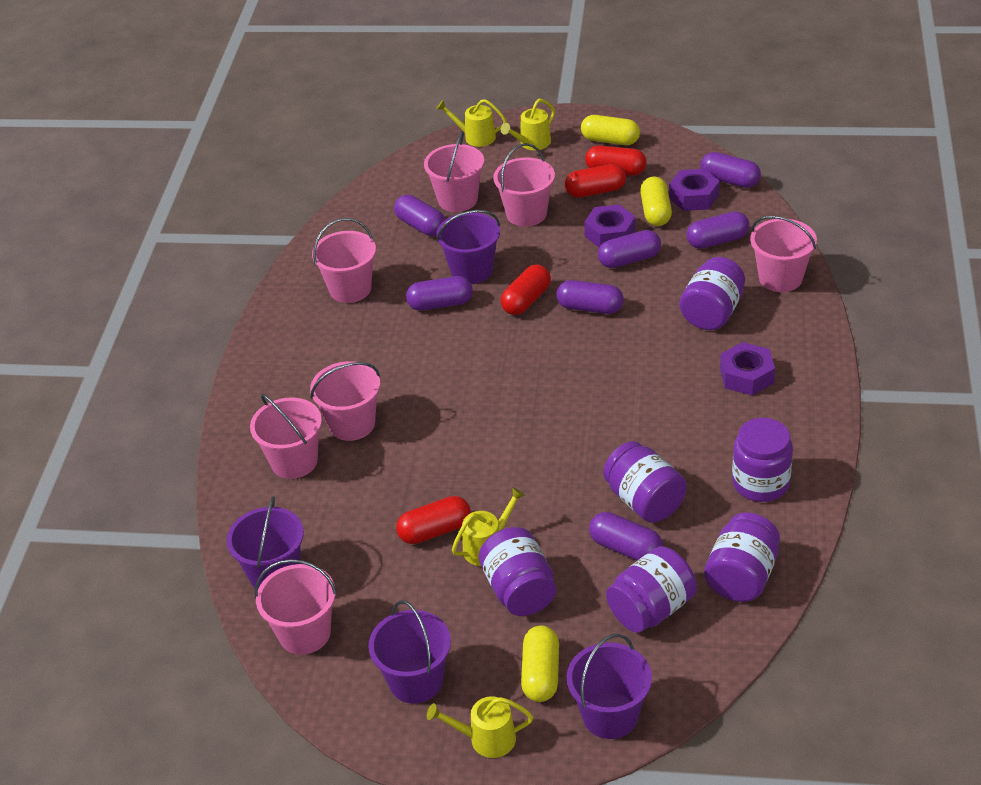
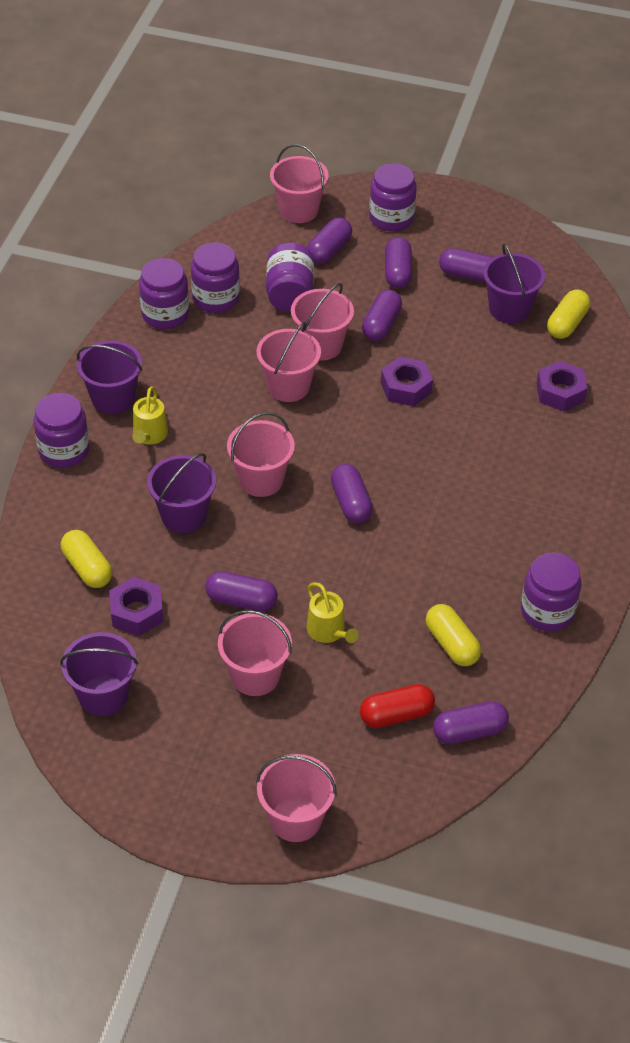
pink bucket: [250,394,322,479] [255,559,337,655] [310,361,380,441] [312,218,376,303] [424,131,484,212] [493,143,555,227] [750,216,817,292] = 7 -> [218,610,292,696] [227,412,295,497] [256,754,337,842] [257,322,321,402] [270,144,329,223] [291,283,354,361] = 6
red capsule: [396,496,471,544] [500,264,551,315] [565,164,626,198] [585,145,646,176] = 4 -> [360,684,435,728] = 1
yellow watering can: [427,696,533,758] [436,99,507,147] [452,487,525,566] [501,99,555,150] = 4 -> [132,387,168,445] [307,582,359,643] = 2

